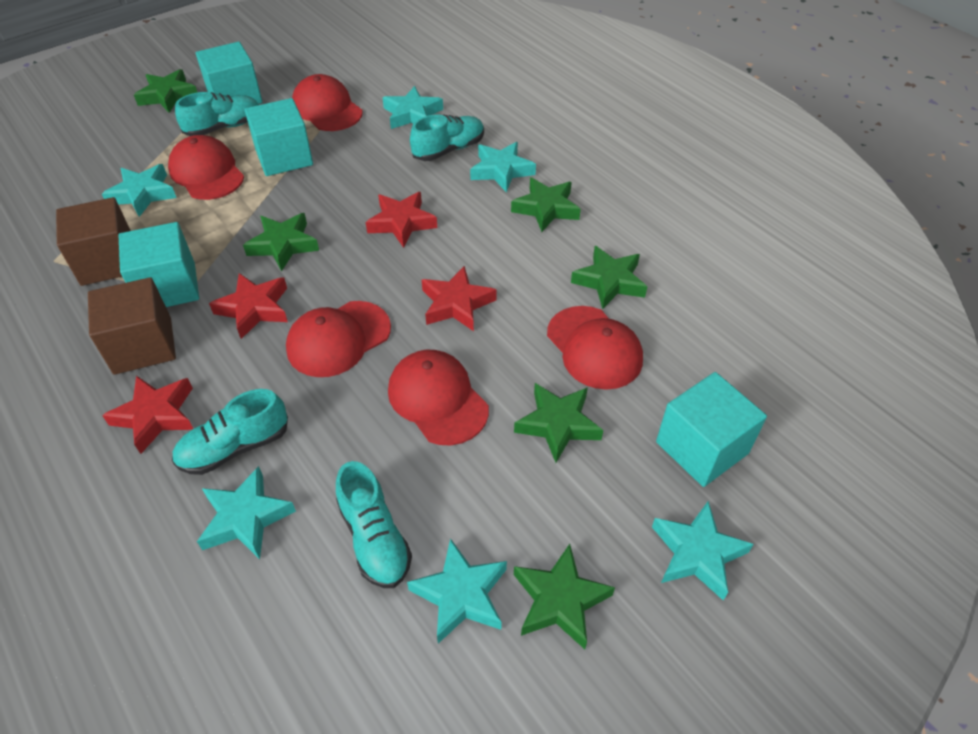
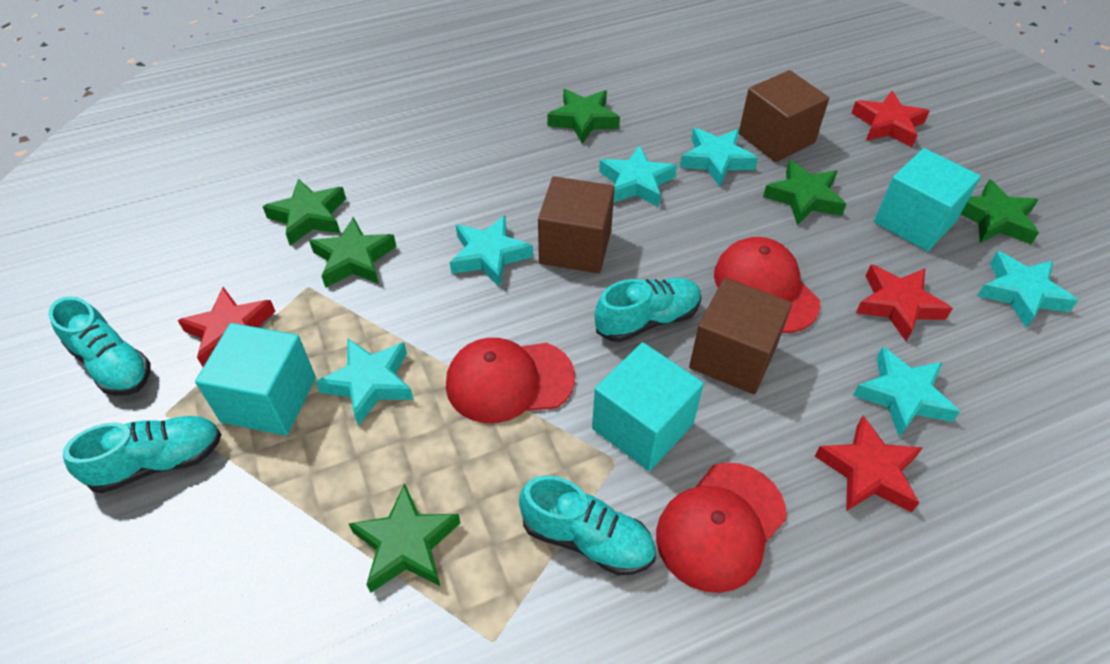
brown cube: [56,197,131,286] [88,277,176,375] = 2 -> [538,176,615,273] [689,278,792,394] [739,70,829,162] = 3
red cap: [168,135,244,200] [286,301,391,377] [292,74,363,131] [388,350,489,445] [547,306,643,390] = 5 -> [446,338,575,423] [656,463,787,593] [714,237,820,333] = 3
turquoise cube: [118,222,199,307] [196,42,262,104] [245,98,313,176] [656,372,767,487] = 4 -> [195,323,316,435] [592,342,704,471] [874,148,981,251] = 3

